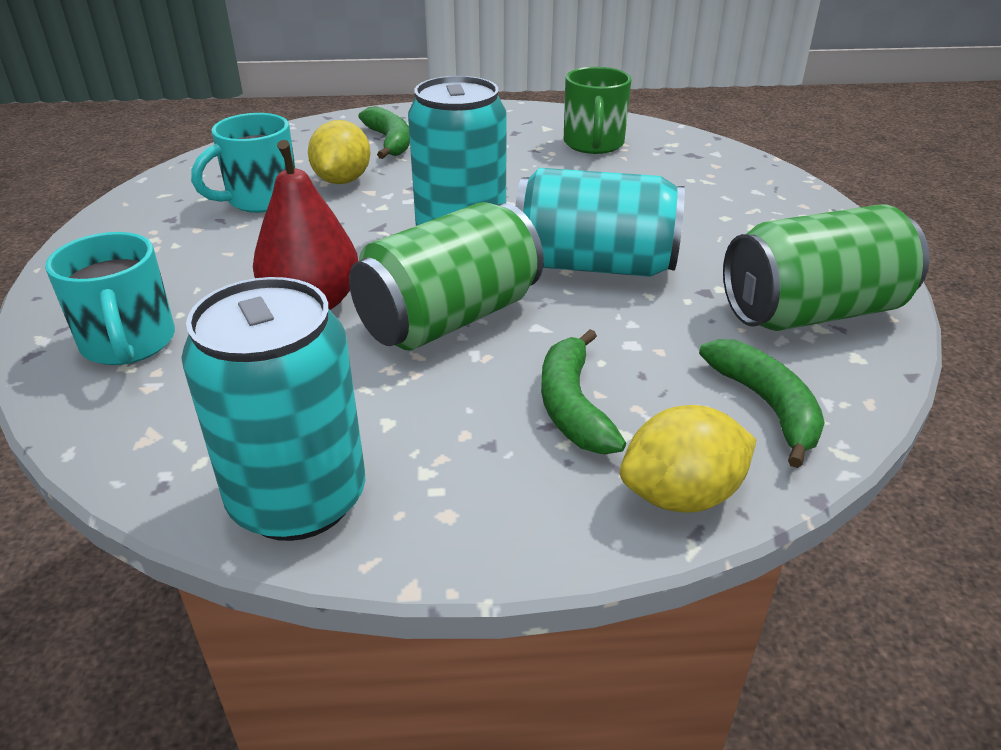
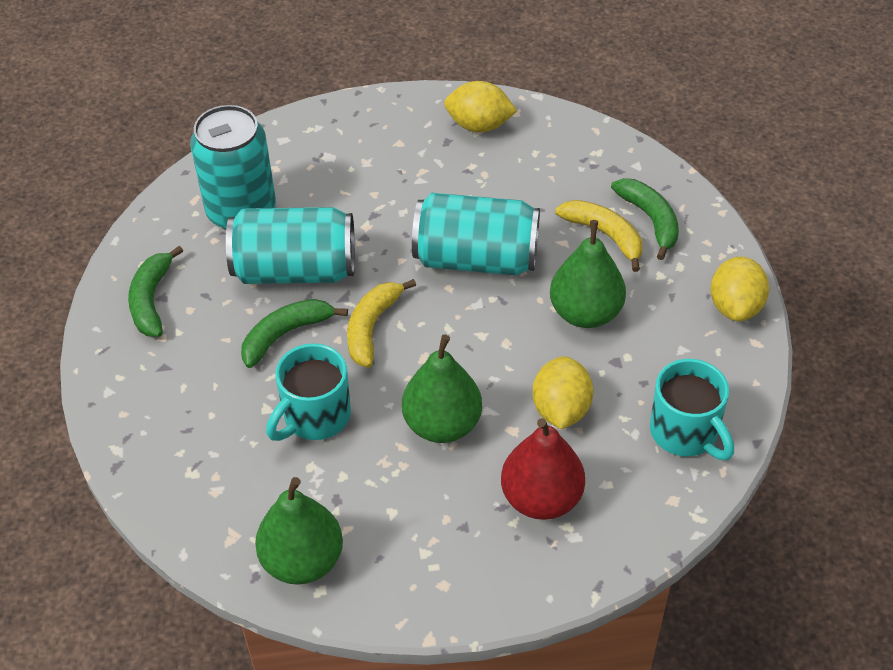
green can: [349,202,544,351] [723,205,929,331] = 2 -> none = 0
green mug: [564,67,632,154] = 1 -> none = 0
green pear: none = 0 -> [255,477,343,584] [402,334,482,443] [550,220,626,328] = 3
yellow banana: none = 0 -> [347,279,416,368] [555,200,642,272] = 2
yellow lemon: [308,120,371,184] [620,405,756,513] = 2 -> [444,81,517,132] [532,356,594,429] [710,256,769,321] = 3

